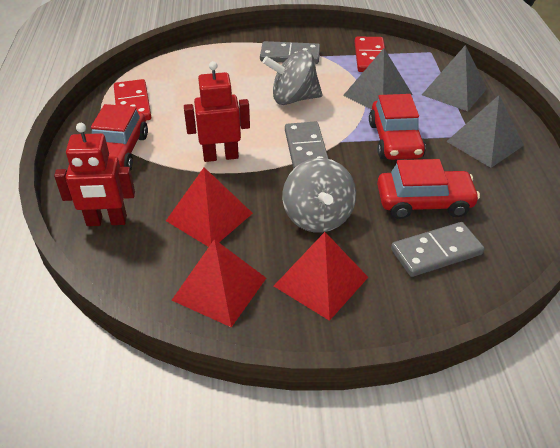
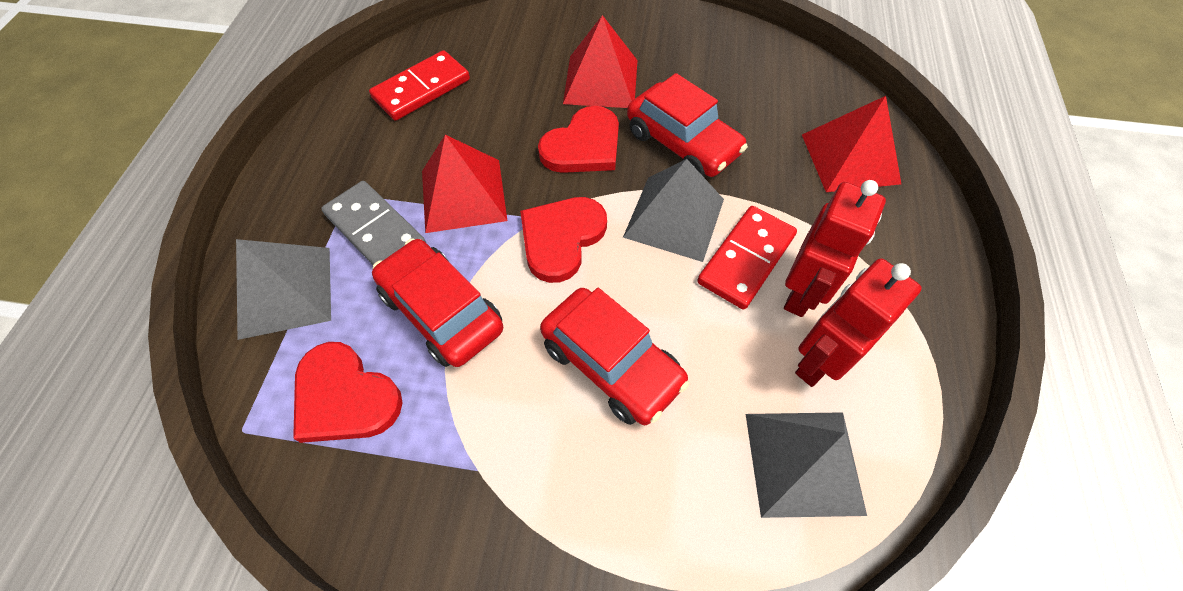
grey domino: [260,41,320,64] [285,122,329,169] [391,222,485,277] = 3 -> [321,181,426,265] = 1
grey spinning top: [263,50,322,105] [282,158,356,233] = 2 -> none = 0
red heart: none = 0 -> [293,342,403,443] [520,197,607,283] [538,106,619,173] = 3

